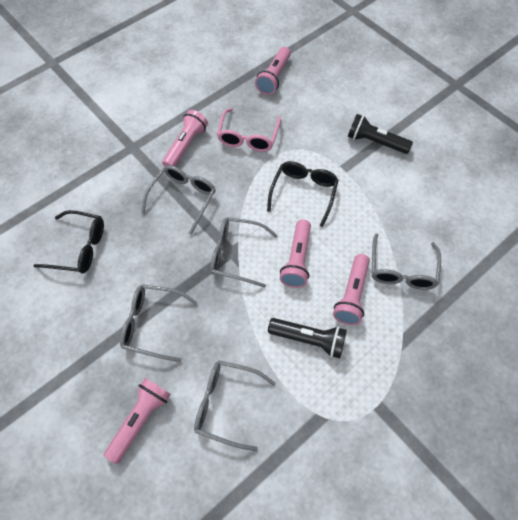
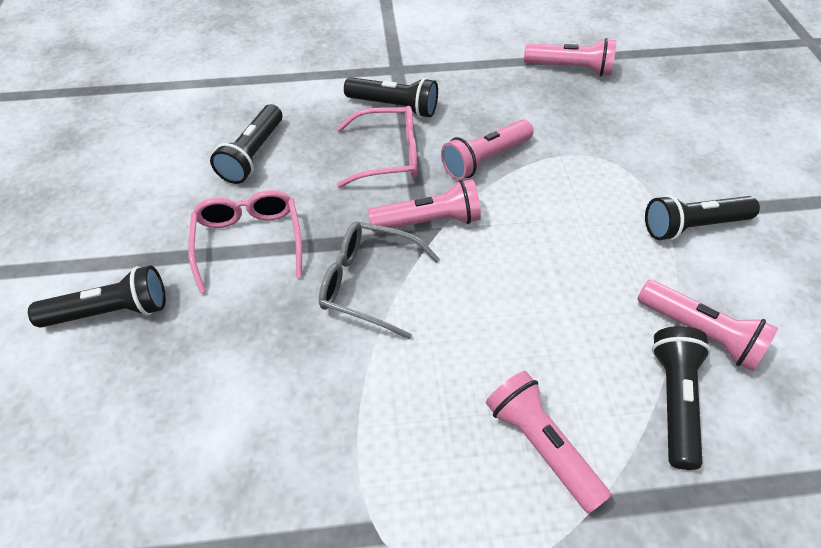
black flashlight: [268,318,347,358] [348,114,413,154] = 2 -> [28,265,166,328] [210,104,282,184] [344,77,438,118] [645,195,760,241] [652,326,711,470] = 5
black glasses: [34,210,104,274] [267,161,339,227] = 2 -> none = 0
grey glasses: [120,284,198,362] [141,165,216,235] [194,360,276,451] [210,217,278,288] [372,233,441,290] = 5 -> [319,221,440,340] = 1
pink glasses: [217,108,281,152] = 1 -> [188,190,302,294] [337,106,417,188] = 2

